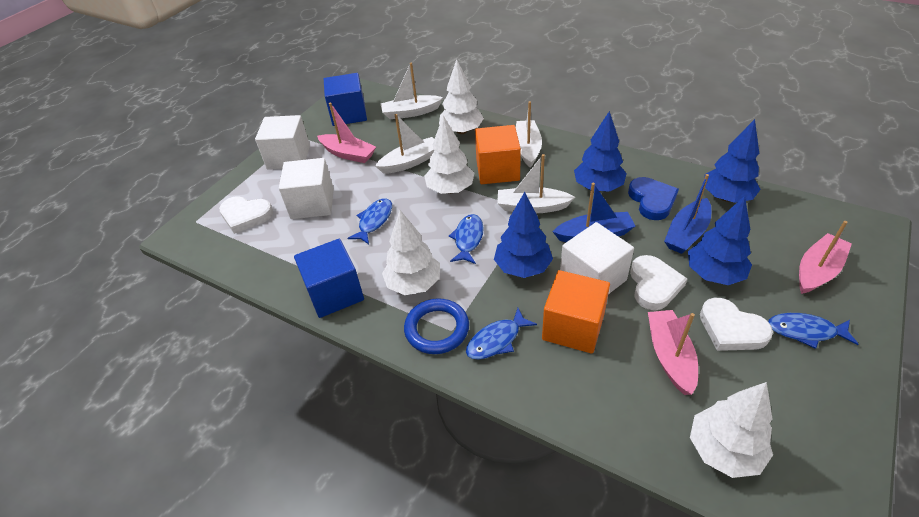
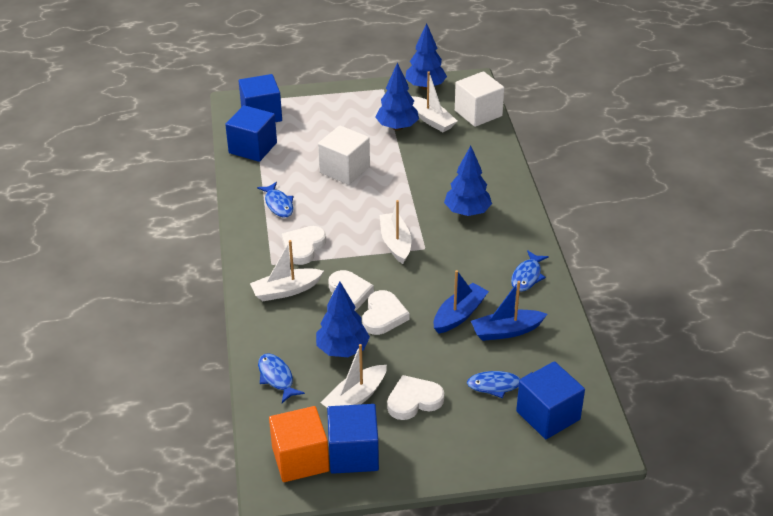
blue cube: [294,239,364,318] [324,73,367,126] = 2 -> [225,105,277,162] [239,74,282,122] [327,404,379,474] [516,361,585,439] = 4
blue heart: [628,177,679,220] = 1 -> none = 0
blue ring: [404,298,469,354] = 1 -> none = 0
orange cube: [475,125,521,184] [542,270,610,354] = 2 -> [269,406,329,482] = 1
pink boat: [317,103,376,163] [648,310,698,395] [799,221,852,294] = 3 -> none = 0
white cube: [255,115,310,170] [279,158,334,219] [560,222,634,294] = 3 -> [318,125,370,185] [455,71,504,127] = 2
white heart: [219,196,273,234] [630,255,687,310] [700,298,773,351] = 3 -> [282,226,326,265] [328,270,374,311] [362,290,410,335] [387,375,444,420] = 4
white tree: [382,210,440,295] [424,115,474,194] [439,59,484,134] [690,382,773,478] = 4 -> none = 0

